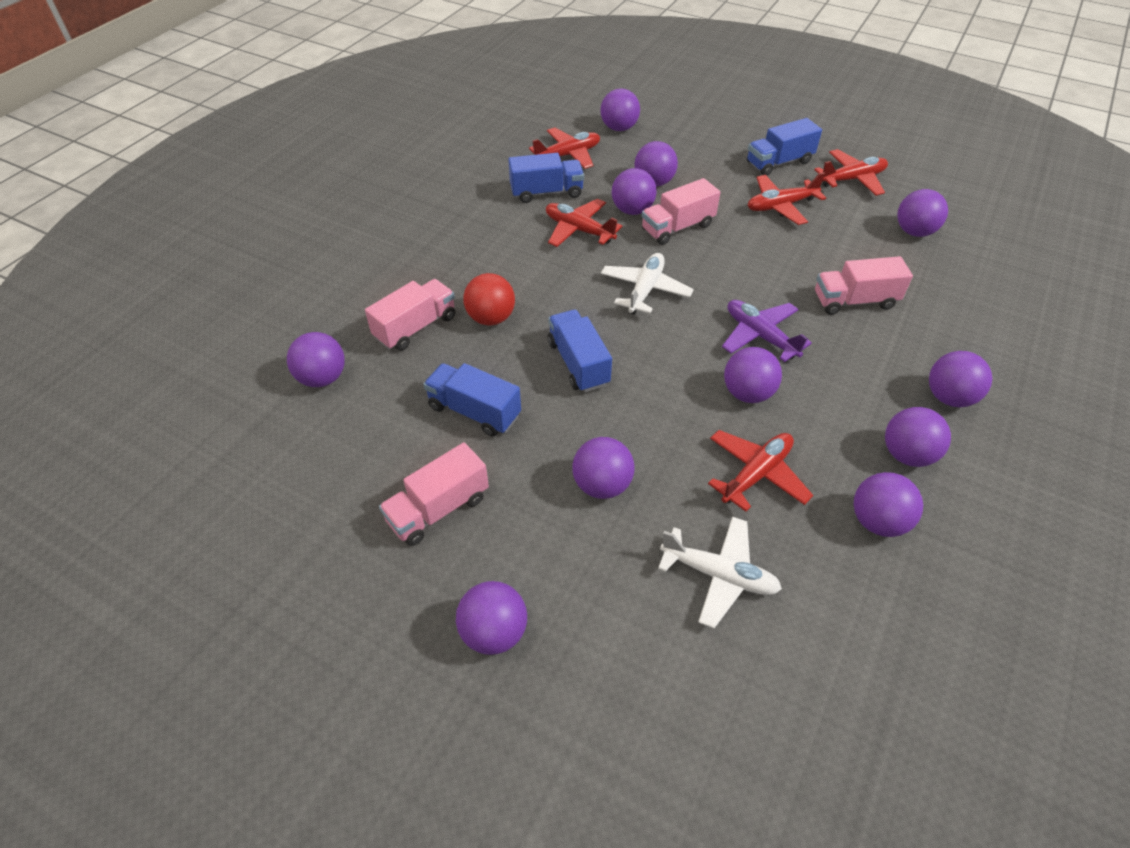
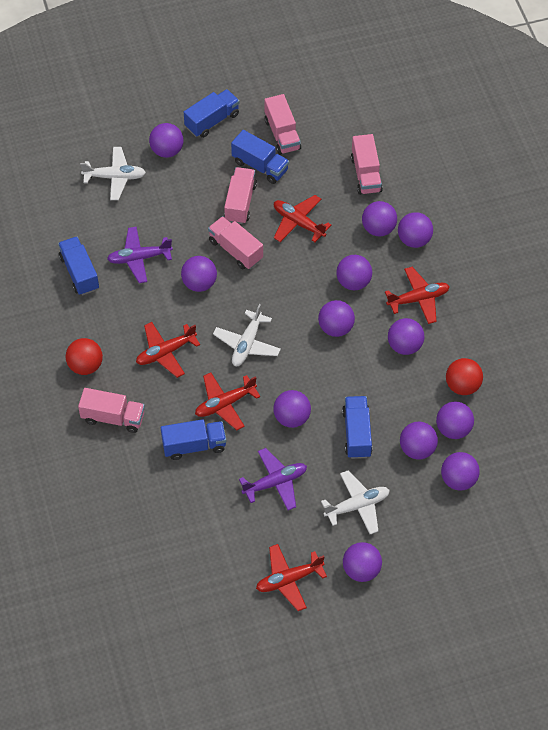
blue truck: [423,363,521,436] [508,153,584,203] [548,310,612,392] [747,118,822,176] = 4 -> [58,237,99,295] [161,419,226,460] [184,89,239,138] [231,130,289,184] [342,396,372,459] = 5
pink truck: [365,279,455,351] [379,442,489,546] [642,178,721,245] [815,256,913,315] = 4 -> [78,388,145,433] [208,216,263,269] [224,167,257,224] [264,94,301,155] [351,134,383,195] = 5
purple ball: [287,332,345,387] [456,581,527,655] [572,437,634,499] [600,88,640,131] [612,168,657,215] [634,141,678,187] [724,347,782,403] [854,472,923,537] [885,407,951,467] [897,189,948,237] [929,351,992,407] = 11 -> [149,123,183,158] [181,256,217,292] [273,390,311,428] [318,300,355,337] [336,255,372,290] [343,542,382,582] [362,201,397,237] [388,318,424,355] [398,212,433,248] [400,422,438,460] [436,402,474,439] [441,452,480,491] = 12
purple plane: [722,300,812,362] = 1 -> [107,227,173,283] [239,448,307,510] = 2
red ball: [463,273,515,326] = 1 -> [66,338,103,375] [446,358,483,395] = 2
white plane: [601,253,694,315] [658,517,782,628] = 2 -> [80,147,146,200] [213,304,281,366] [321,470,390,534] = 3

